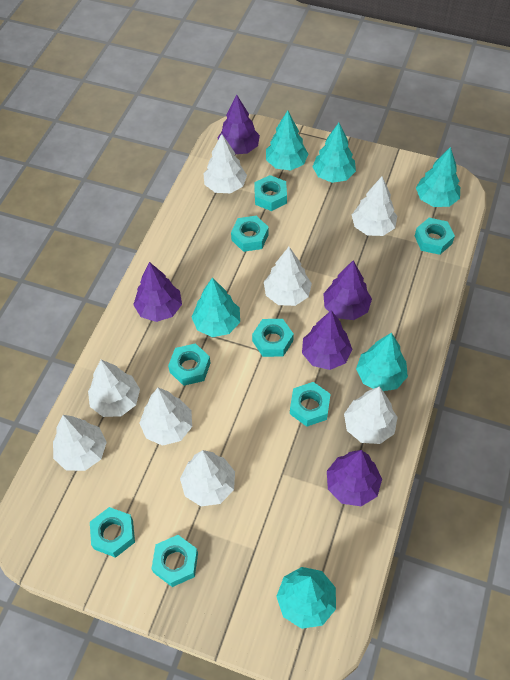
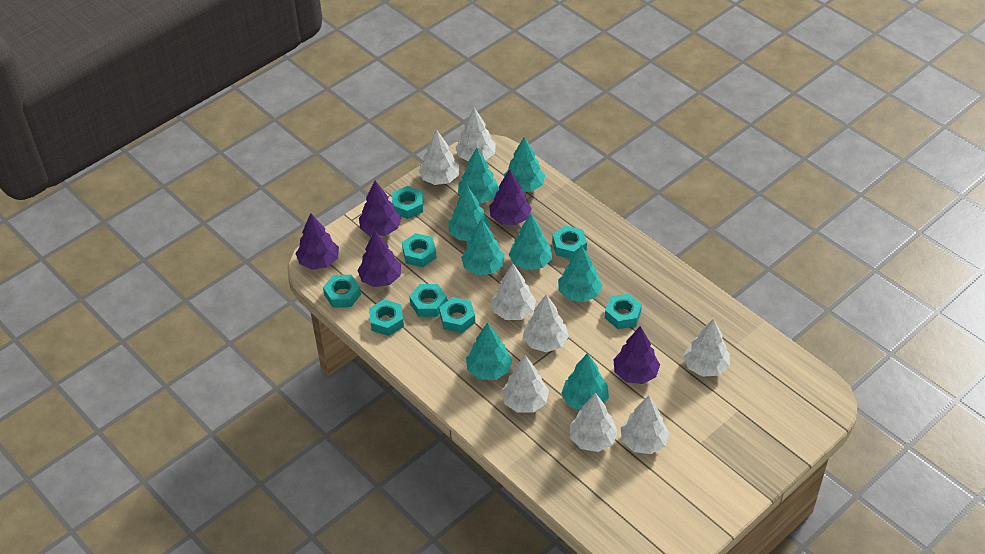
turquoise tree: [192,277,240,337] [266,110,308,170] [276,567,336,629] [312,123,356,183] [356,333,408,391] [416,147,460,207] = 6 -> [448,185,491,241] [458,148,499,203] [461,219,505,275] [466,322,513,380] [504,137,545,192] [509,214,552,270] [558,245,602,302] [561,353,609,410] = 8

